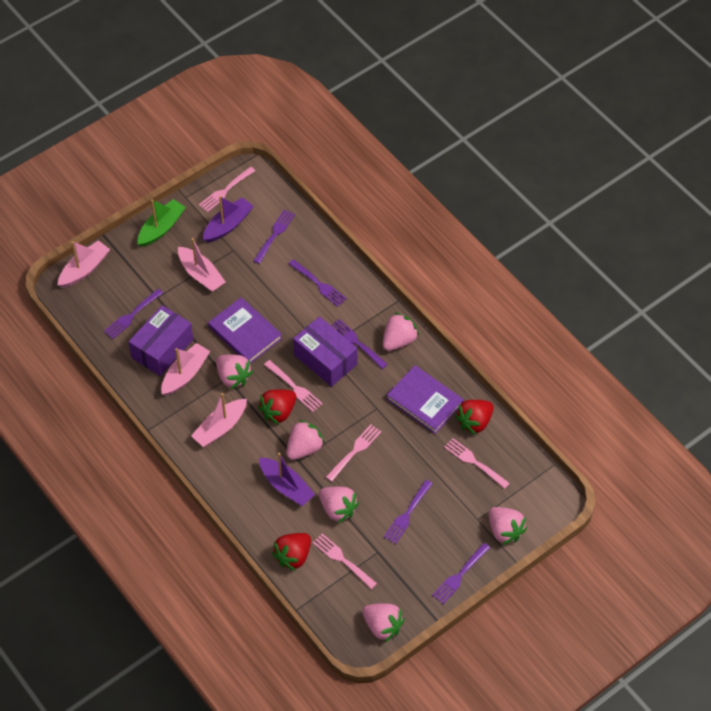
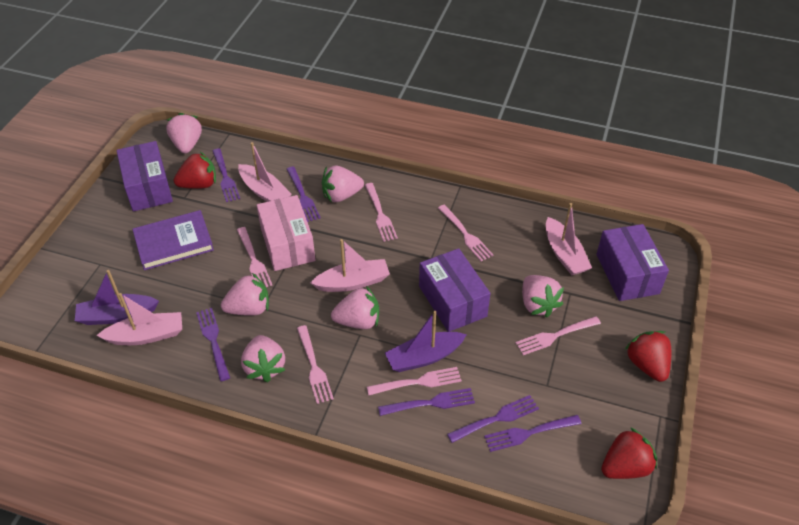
green boat: [138,199,186,247] = 1 -> none = 0
pink box: none = 0 -> [257,195,315,271] = 1
pink fork: [199,167,255,212] [264,360,323,412] [313,533,377,589] [326,424,381,482] [444,438,510,489] = 5 -> [237,227,272,287] [297,325,334,404] [365,183,398,242] [367,367,462,395] [438,205,493,261] [515,316,601,355] = 6
purple book: [208,297,282,364] [387,365,464,434] = 2 -> [132,210,214,270] = 1
purple box: [129,305,193,376] [293,316,357,387] = 2 -> [116,141,173,212] [419,248,491,332] [596,224,669,301] = 3

